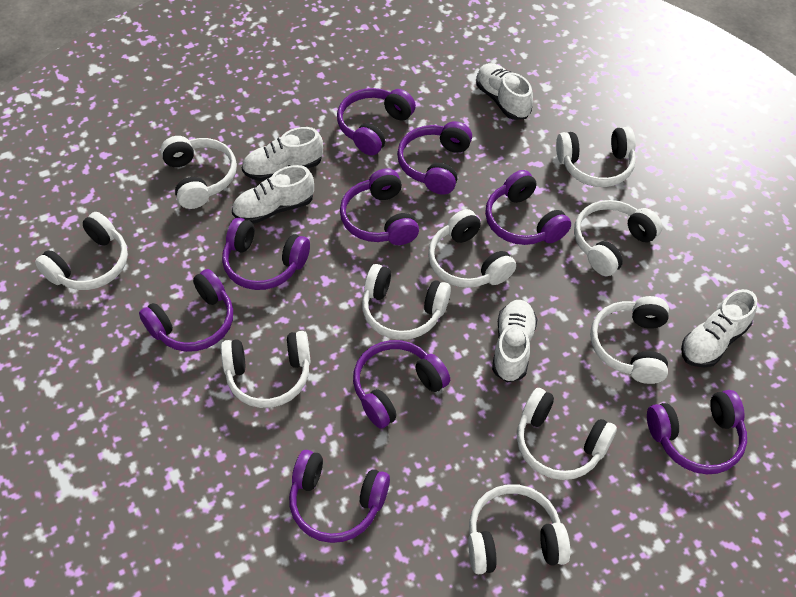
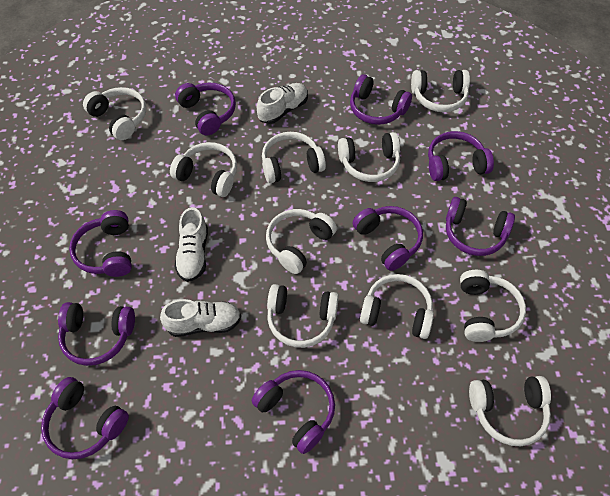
white shoe: [232,165,314,224] [242,127,323,181] [476,63,533,120] [492,300,538,383] [681,289,757,367] = 5 -> [160,299,241,337] [174,207,208,282] [257,83,308,124] = 3

